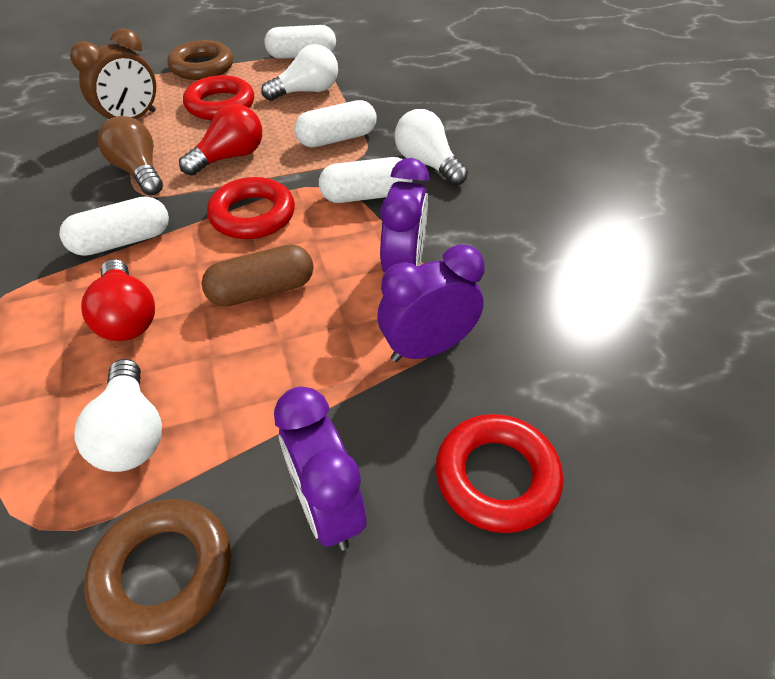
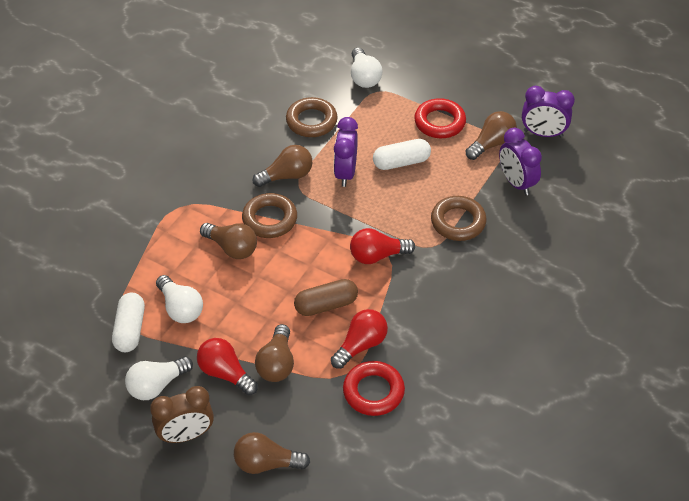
brown light bulb: [98,116,163,195] = 1 -> [200,223,257,259] [234,432,310,474] [253,145,312,187] [255,324,294,382] [466,111,517,160] = 5
brown ring: [84,499,231,645] [167,40,233,80] = 2 -> [242,193,297,238] [286,97,338,137] [431,196,487,241] = 3
red light bulb: [81,259,155,341] [179,104,262,176] = 2 -> [197,338,258,395] [331,309,388,369] [350,228,415,264] = 3
red ring: [183,75,254,120] [207,177,295,239] [435,414,564,533] = 3 -> [343,361,405,416] [414,98,466,138] = 2
white capsule: [59,196,169,256] [265,25,336,59] [294,100,377,147] [319,157,413,203] = 4 -> [112,292,145,352] [373,139,431,170] = 2

